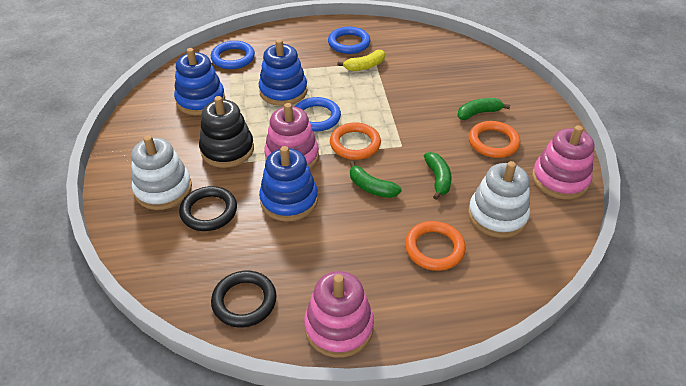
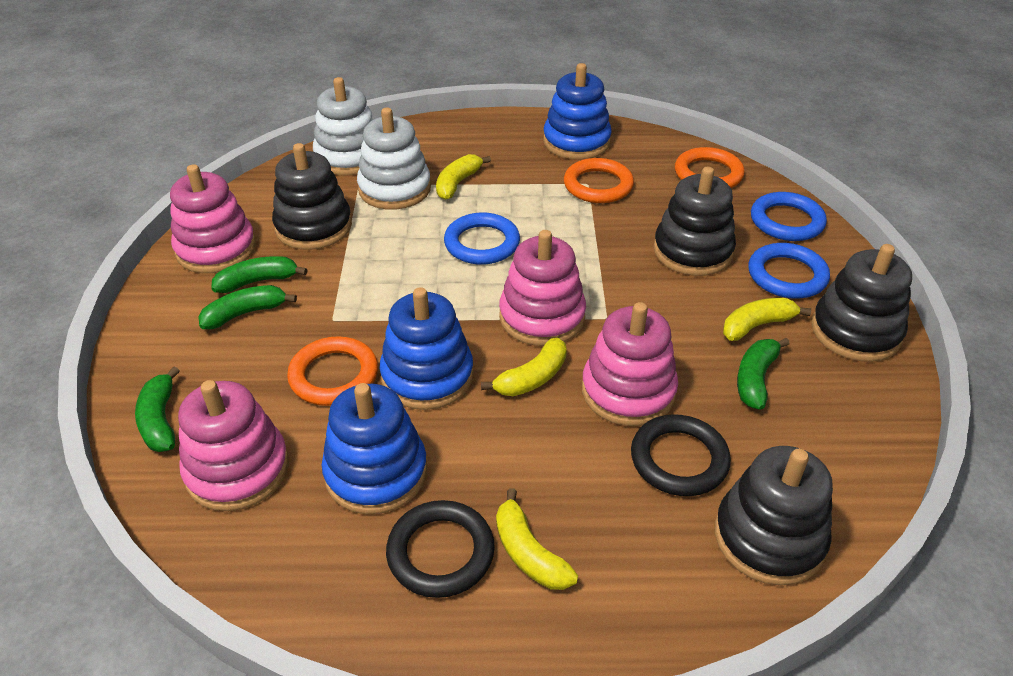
black stacking toy: [199,96,254,168] = 1 -> [272,143,352,250] [653,167,736,276] [715,446,833,586] [811,244,912,362] = 4
green banana: [350,161,402,198] [424,152,452,200] [457,98,510,120] = 3 -> [135,366,180,452] [198,285,297,329] [211,256,308,293] [737,338,790,410] = 4
pink stacking toy: [264,103,319,169] [304,271,374,358] [532,126,594,199] = 3 -> [170,164,256,273] [178,380,289,511] [499,230,586,346] [582,302,678,426] = 4
yellow banana: [337,50,385,71] = 1 -> [436,154,491,200] [481,337,567,396] [496,488,578,590] [723,298,811,341] = 4

